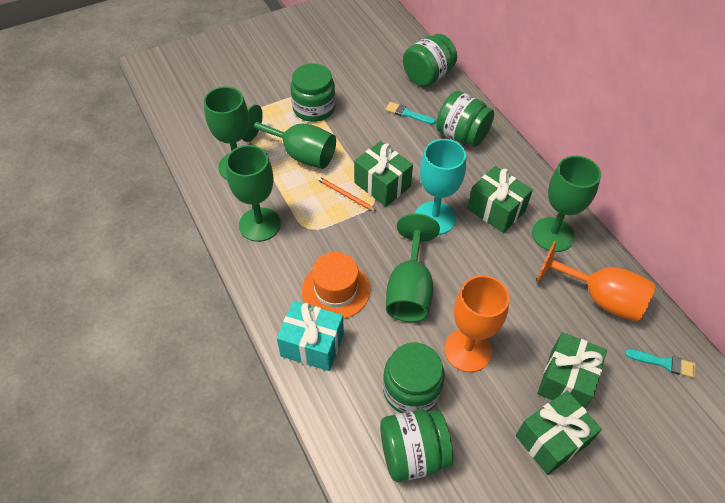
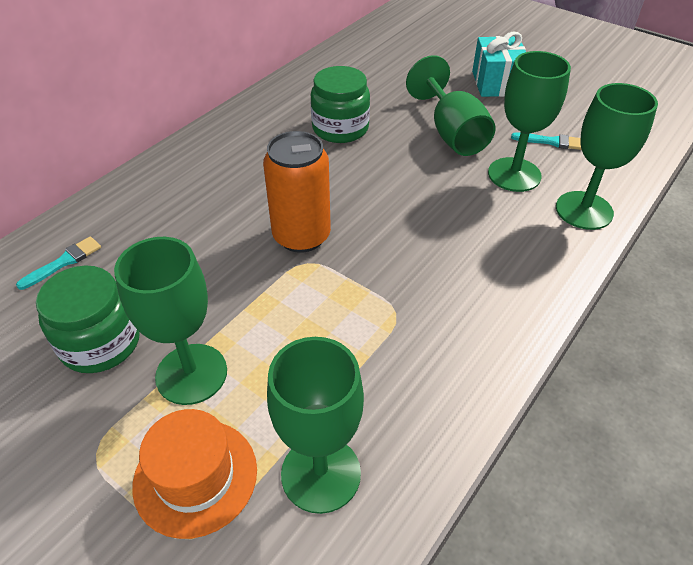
green gift: [354,141,413,207] [467,166,533,233] [516,391,602,475] [537,332,607,408] = 4 -> none = 0
green jar: [290,64,336,122] [380,410,453,482] [383,343,445,413] [403,34,457,87] [436,91,494,147] = 5 -> [36,266,140,373] [311,66,370,143] = 2
orange can: none = 0 -> [263,131,331,253] = 1
orange goblet: [444,275,509,372] [536,240,656,322] = 2 -> none = 0
orange pencil: [317,176,376,211] = 1 -> none = 0
turquoise goblet: [415,139,466,235] = 1 -> none = 0

